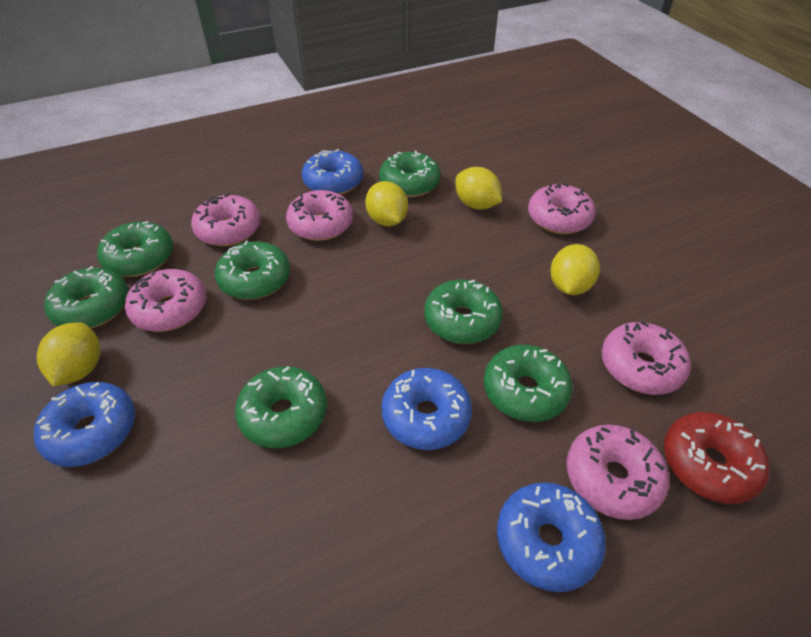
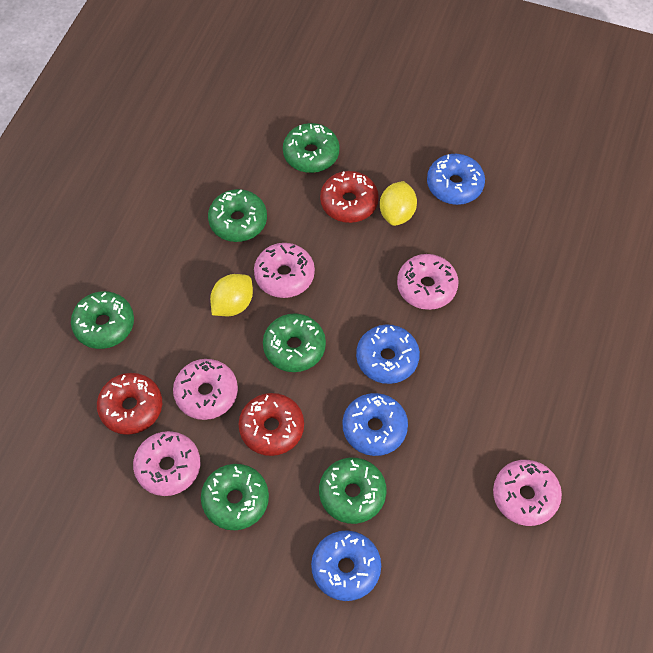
green donut: [44,266,129,328] [97,221,173,277] [215,240,290,300] [235,366,327,448] [379,151,441,197] [424,279,503,344] [484,345,573,422] = 7 -> [71,291,134,349] [201,464,269,530] [208,189,267,242] [263,313,326,372] [283,123,340,173] [319,458,386,524] = 6
pink donut: [125,269,206,332] [191,193,261,246] [286,190,353,241] [528,183,596,234] [566,425,669,520] [602,321,691,395] = 6 -> [133,431,200,496] [173,359,238,420] [254,243,315,298] [397,254,458,310] [493,460,562,526] = 5
red donut: [664,412,769,504] = 1 -> [97,373,162,435] [239,393,304,456] [320,171,379,223] = 3
yellow lemon: [37,322,100,386] [365,181,408,226] [456,167,502,210] [550,244,600,295] = 4 -> [210,274,253,316] [380,181,417,226] = 2

